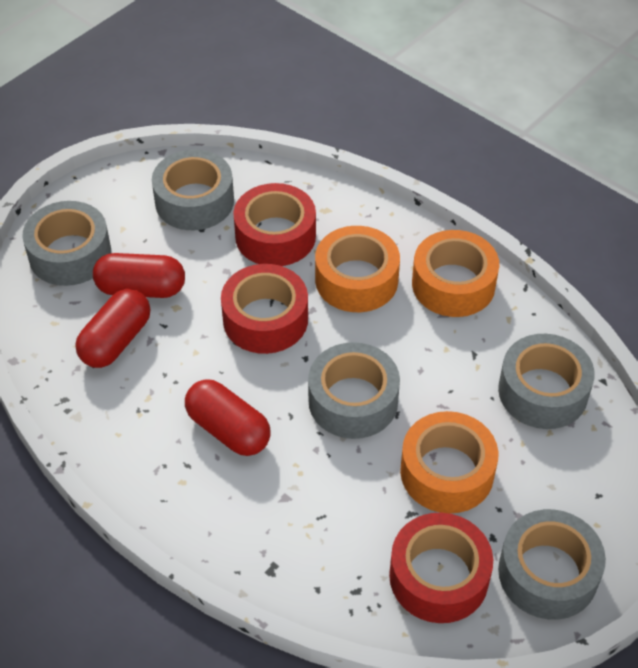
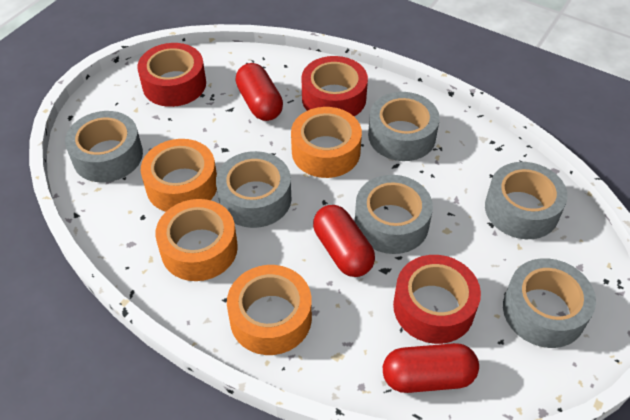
grey tape: [22,201,111,286] [152,150,234,230] [308,342,400,439] [498,334,595,429] [498,509,606,620] = 5 -> [65,111,143,182] [216,151,291,228] [355,175,433,254] [368,92,440,161] [485,162,568,239] [503,258,596,348] = 6
orange tape: [315,226,400,312] [400,411,498,513] [412,230,499,317] = 3 -> [141,139,217,212] [155,199,238,281] [227,265,312,355] [291,107,362,178] = 4

